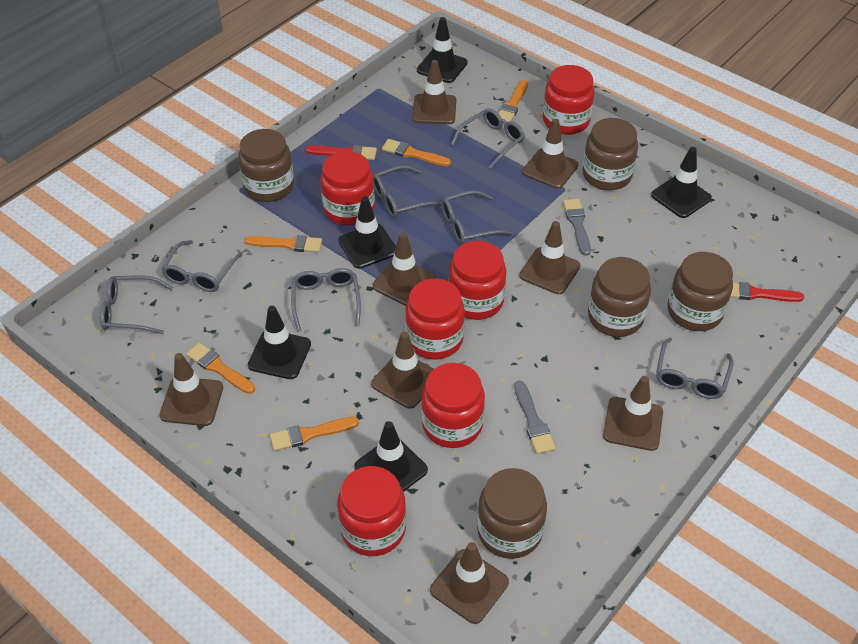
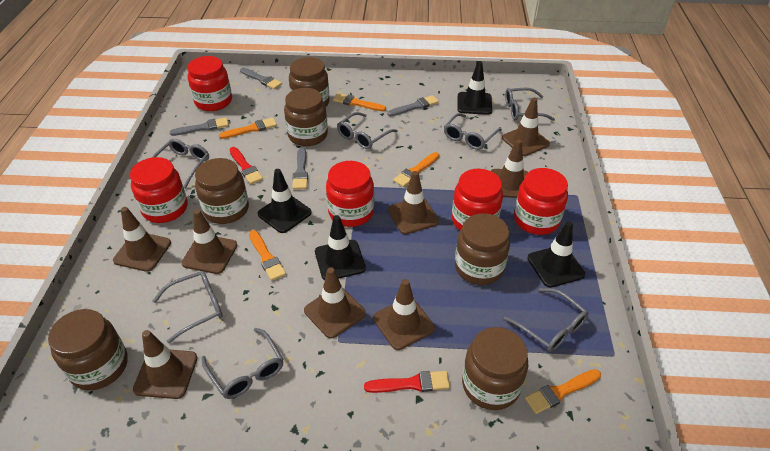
black traffic cone: [248,306,311,379] [338,196,396,269] [354,421,428,492] [417,17,468,83] [651,147,712,218] = 5 -> [258,169,312,233] [315,215,366,280] [457,61,492,115] [527,221,585,288] = 4
brown jar: [238,129,294,202] [477,468,547,559] [583,118,638,190] [588,257,651,337] [668,252,733,331] = 5 -> [48,309,128,390] [195,158,249,224] [284,88,328,146] [289,57,330,107] [455,213,510,285] [462,327,528,410] = 6
grey brush: [514,381,555,454] [563,199,591,256] = 2 -> [170,117,229,136] [240,67,282,89] [292,147,308,189] [387,95,439,116] = 4
red jar: [320,151,375,225] [337,466,406,556] [405,279,465,359] [421,363,485,448] [448,241,506,320] [543,65,595,135] = 6 -> [130,157,188,223] [187,56,232,111] [326,161,374,227] [452,169,503,230] [514,168,568,235] = 5

